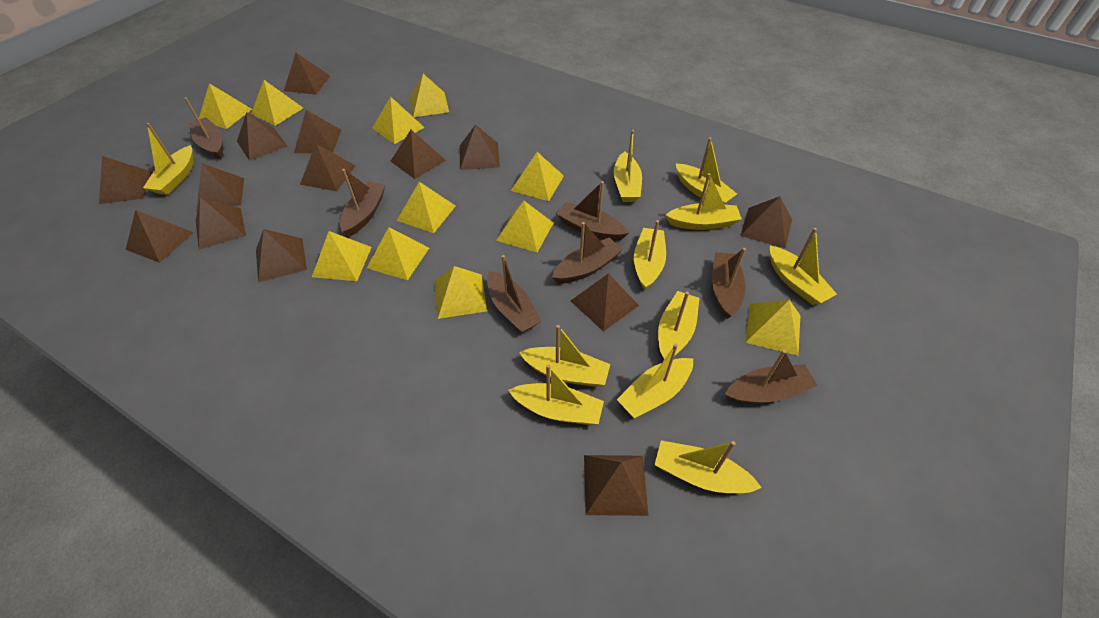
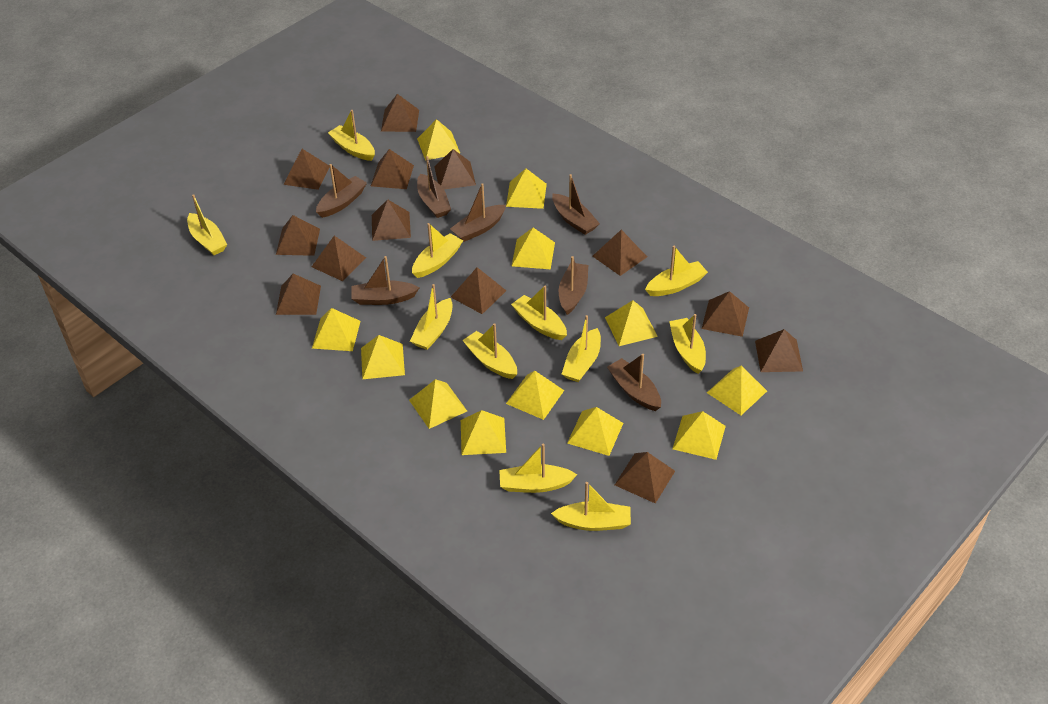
brown pyramid: [99,156,153,204] [126,210,194,263] [196,163,244,212] [196,197,246,250] [237,113,287,161] [256,229,307,282] [284,53,330,95] [294,110,341,153] [300,144,355,191] [391,130,446,179] [460,125,500,170] [571,273,639,331] [584,455,649,516] [740,196,792,248] = 14 -> [276,215,320,256] [276,274,321,315] [283,149,330,190] [312,236,366,281] [371,149,414,189] [372,199,411,241] [381,94,419,132] [434,149,476,190] [451,267,506,314] [593,230,647,276] [615,452,675,504] [702,291,749,337] [755,329,803,372] = 13
yellow pyramid: [199,83,252,129] [251,80,303,126] [312,231,372,281] [367,227,429,280] [372,96,425,144] [397,182,456,233] [410,74,449,117] [434,266,487,319] [496,201,553,252] [511,152,564,201] [745,300,800,355] = 11 -> [312,308,361,351] [361,335,405,379] [409,379,467,429] [417,119,461,161] [461,410,506,455] [506,169,547,209] [506,371,564,420] [512,228,555,269] [567,407,623,456] [605,300,658,346] [673,411,726,460] [707,365,767,415] = 12

